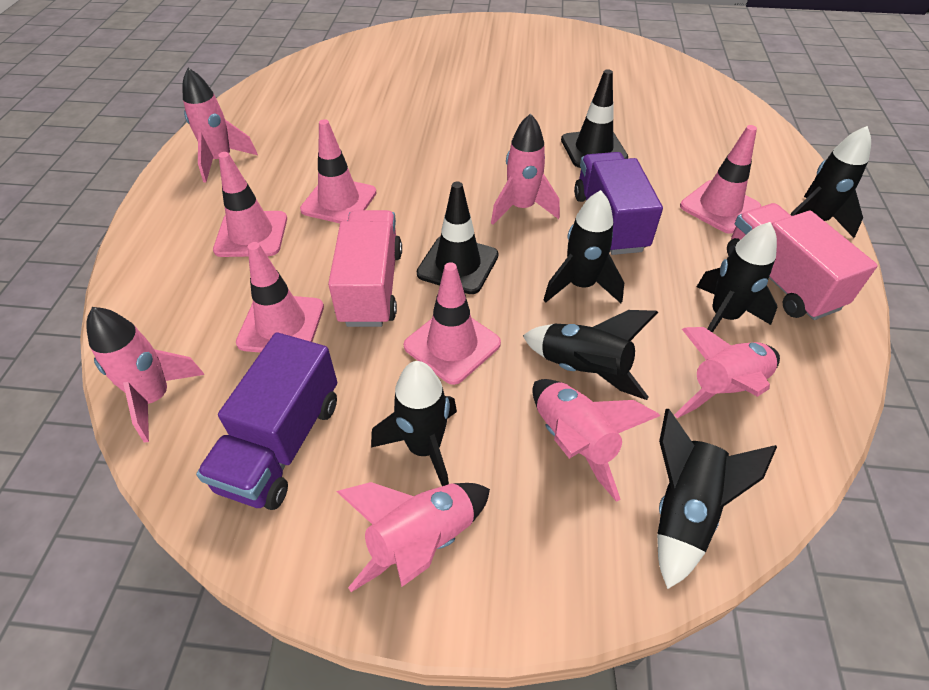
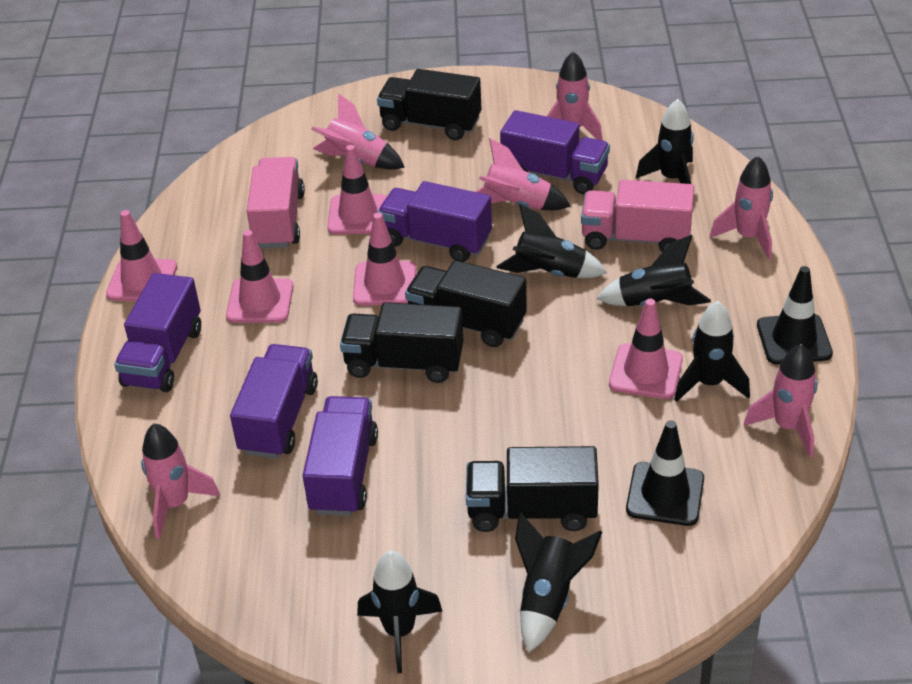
black truck: none = 0 -> [340,302,464,383] [377,69,481,140] [405,260,527,347] [466,446,599,532] = 4
purple truck: [196,332,337,510] [574,152,663,255] = 2 -> [114,273,201,392] [230,344,318,458] [302,396,378,516] [377,181,492,262] [500,110,610,194] = 5

